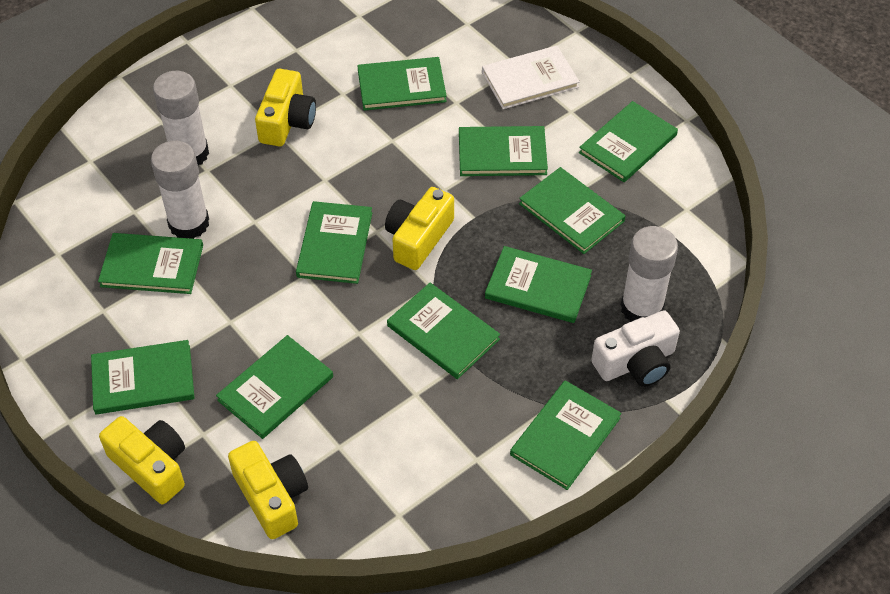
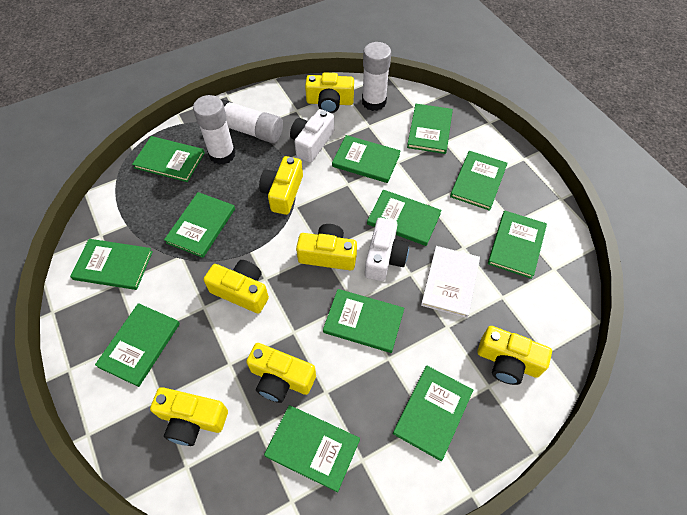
green book: [91,340,195,414] [98,233,203,294] [216,335,333,439] [296,201,372,284] [357,57,447,111] [387,283,500,379] [459,126,548,176] [485,246,592,323] [510,380,621,490] [519,167,625,254] [579,101,678,182] = 11 -> [70,239,153,290] [95,303,180,387] [132,136,205,182] [164,192,235,258] [264,405,360,492] [323,289,404,353] [332,135,401,183] [367,190,441,246] [393,366,473,461] [407,104,453,154] [450,151,508,211] [488,211,547,279] = 12
white camera: [591,310,680,387] = 1 -> [290,109,334,163] [365,218,409,281] = 2
yellow camera: [99,416,185,504] [228,441,308,539] [255,69,316,146] [385,187,454,270] = 4 -> [150,387,228,446] [204,260,269,314] [246,343,316,403] [259,156,303,215] [296,224,357,271] [305,72,354,113] [477,326,552,385] = 7

